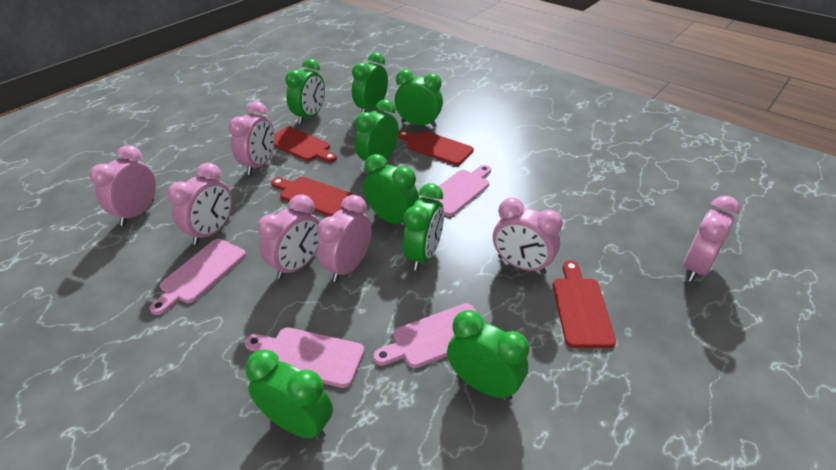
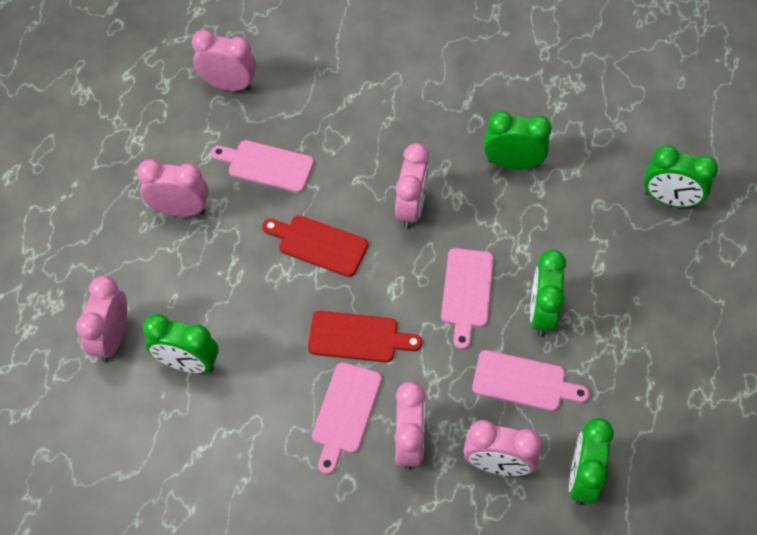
green clock: [245,349,333,439] [285,59,325,124] [352,52,388,113] [355,99,399,161] [363,154,419,225] [395,70,443,127] [403,183,444,271] [447,310,529,400] = 8 -> [143,314,219,373] [484,111,552,170] [530,250,566,336] [569,418,614,505] [644,145,718,208] = 5
pink clock: [90,145,156,226] [168,163,232,245] [229,102,275,175] [258,194,320,279] [317,195,372,282] [493,198,563,274] [684,196,740,282] = 7 -> [76,276,127,362] [137,159,209,217] [192,30,256,91] [395,143,429,229] [395,382,425,470] [464,420,542,476] = 6
red cutting board: [271,177,354,216] [274,127,337,162] [398,131,474,166] [553,261,616,348] = 4 -> [262,215,368,277] [308,311,422,362] = 2

